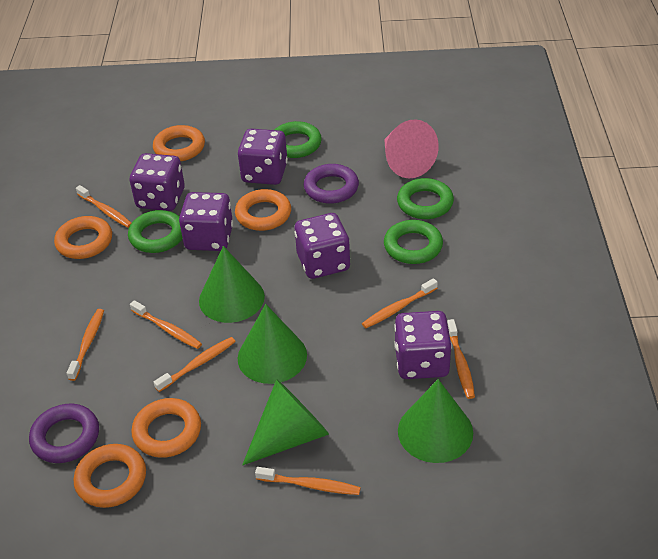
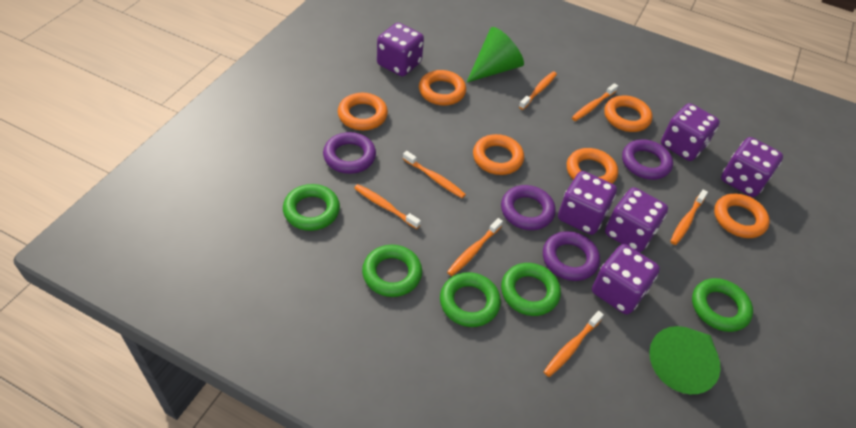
green cone: [199,246,265,323] [237,304,307,384] [242,379,329,465] [398,379,473,463] = 4 -> [467,27,524,82] [649,326,721,394] = 2
green ring: [128,210,183,253] [274,121,322,158] [384,220,443,264] [397,178,454,219] = 4 -> [283,184,340,231] [362,245,422,297] [440,272,501,327] [501,263,561,316] [692,278,753,332] = 5
orange ring: [54,216,112,259] [74,444,146,508] [131,398,201,458] [153,125,205,161] [235,189,291,231] = 5 -> [338,93,388,130] [419,70,466,106] [473,134,524,175] [567,148,618,184] [604,96,652,132] [714,194,770,238] = 6
pink cone: [384,119,439,179] = 1 -> none = 0
purple dice: [129,153,185,211] [179,192,233,251] [238,129,288,185] [295,213,350,279] [394,311,452,379] = 5 -> [377,23,424,77] [558,171,617,235] [592,244,660,315] [605,187,668,253] [661,103,720,161] [721,137,783,197] = 6
purple ring: [29,404,99,463] [304,164,359,204] = 2 -> [323,132,376,174] [501,185,556,230] [543,231,600,281] [622,139,673,180] = 4

